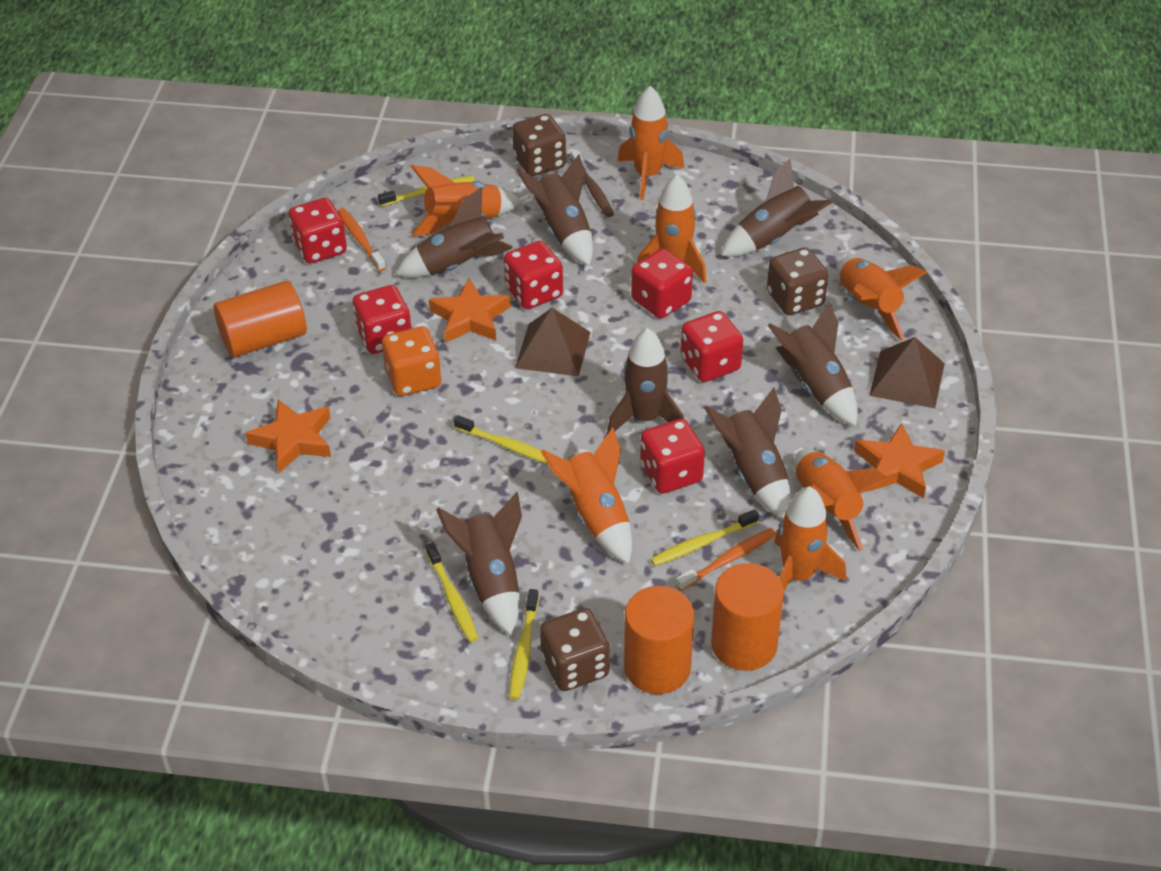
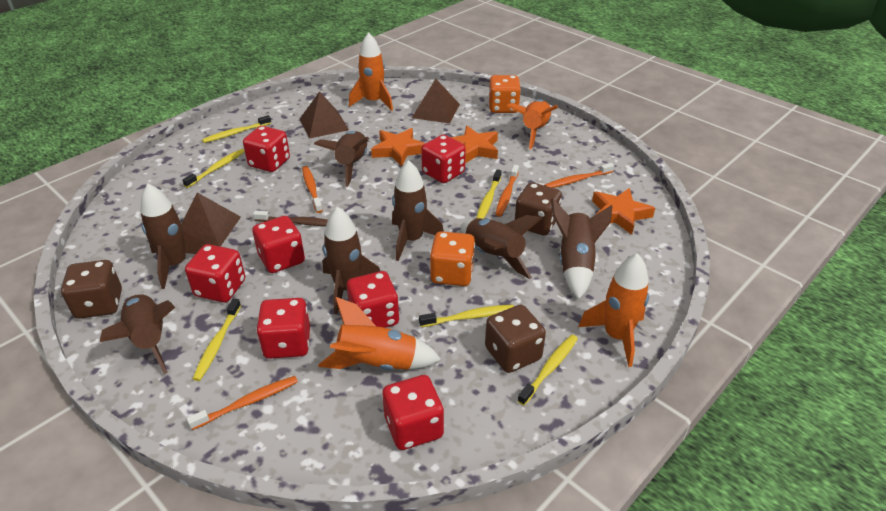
brown pyramid: [515,308,591,377] [869,337,945,408] = 2 -> [181,192,241,247] [299,91,349,139] [412,79,460,123] = 3
orange cylinder: [214,281,307,358] [624,586,694,694] [711,563,784,671] = 3 -> none = 0
orange dice: [382,326,441,396] = 1 -> [430,231,475,286] [488,75,521,113] = 2
orange rocket: [411,165,522,236] [541,428,632,564] [618,86,684,200] [637,174,706,283] [774,486,846,591] [794,449,889,551] [837,258,927,341] = 7 -> [318,297,441,370] [349,32,393,111] [507,99,558,149] [578,253,649,367] = 4
orange toothbrush: [338,208,386,272] [676,528,776,591] = 2 -> [187,376,298,430] [302,166,323,213] [495,165,519,217] [544,163,614,188] = 4
red dice: [288,198,347,264] [353,285,411,354] [504,241,563,309] [631,248,693,318] [640,419,705,494] [681,311,743,382] = 6 -> [185,244,245,302] [243,126,290,172] [252,216,305,273] [257,298,310,359] [347,271,399,328] [382,375,444,450] [421,135,466,183] = 7
yellow toothbrush: [378,175,475,207] [426,543,479,642] [454,415,548,464] [509,589,539,700] [651,509,759,566] = 5 -> [182,149,245,188] [193,298,241,381] [202,115,271,143] [419,305,514,327] [477,169,501,219] [517,335,578,405] = 6

